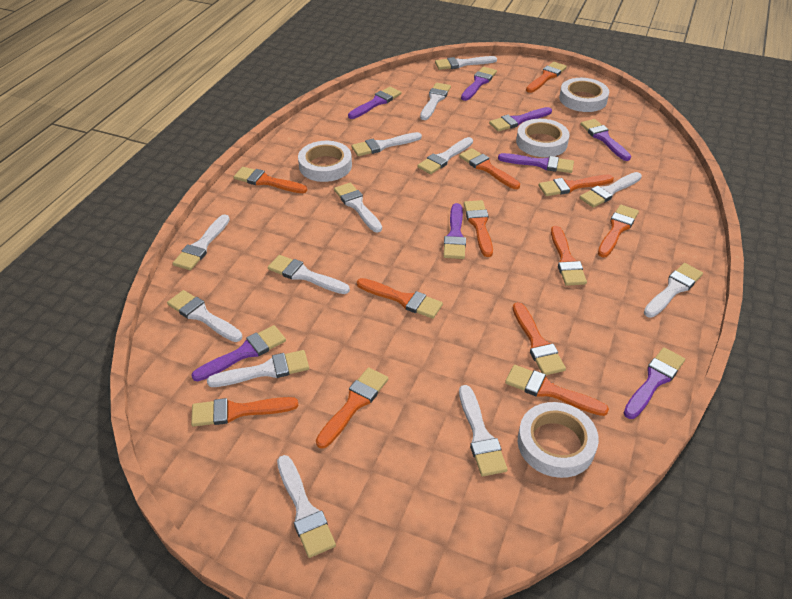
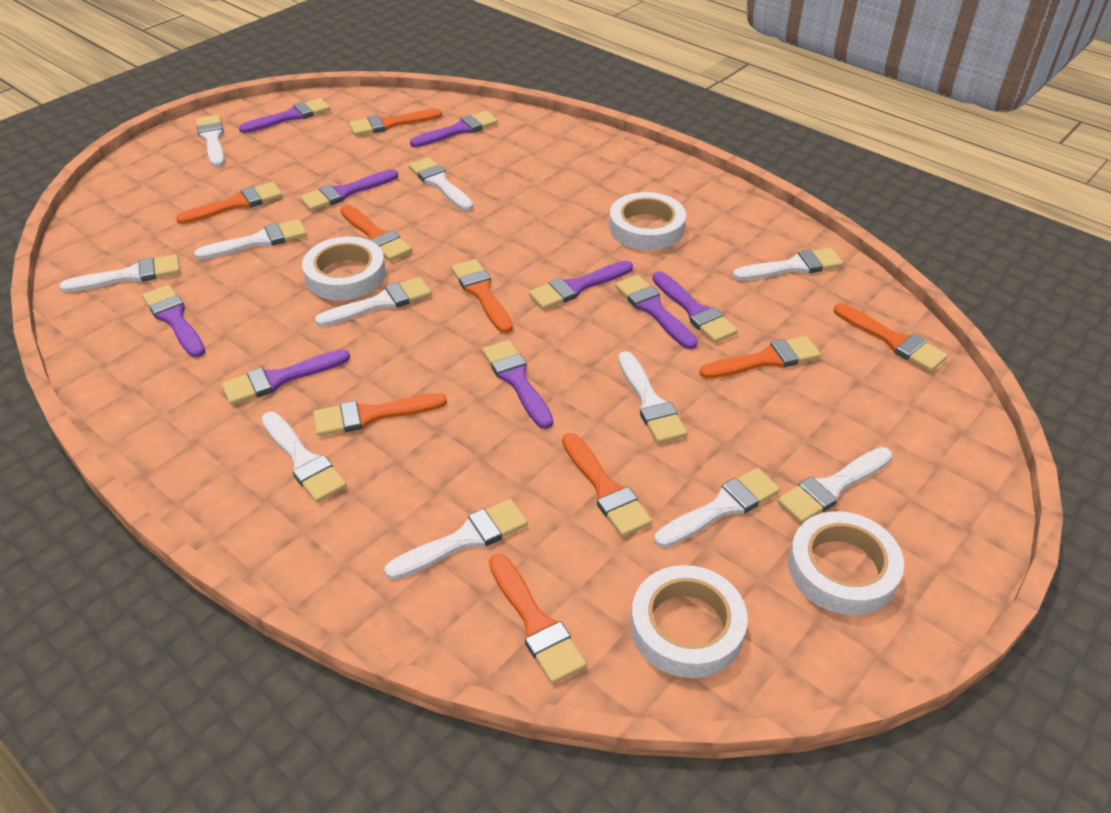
orange brush: [191,397,298,427] [234,167,307,193] [316,368,388,449] [357,278,443,319] [459,148,520,189] [464,200,493,257] [505,365,609,416] [513,302,566,375] [526,62,567,93] [539,175,614,196] [551,226,587,286] [598,205,639,257] = 12 -> [176,182,282,224] [313,393,447,436] [340,205,412,261] [349,109,442,136] [451,259,513,333] [489,553,586,684] [562,433,652,537] [699,336,821,379] [833,303,948,372] = 9
purple brush: [191,325,286,382] [348,87,402,119] [443,203,466,259] [461,67,497,101] [489,107,552,132] [498,153,574,173] [580,119,631,161] [624,347,685,419] = 8 -> [142,285,205,357] [222,349,350,405] [239,98,330,133] [300,169,398,211] [410,111,498,147] [482,340,553,429] [529,260,633,309] [615,275,698,349] [652,271,738,343] = 9
white brush: [167,290,242,342] [173,214,230,270] [207,350,309,387] [268,255,350,294] [277,455,336,558] [334,183,382,232] [351,132,422,156] [417,137,473,174] [420,83,451,120] [435,56,497,70] [459,385,508,476] [580,172,642,208] [644,263,703,318] = 13 -> [60,254,180,292] [194,219,307,260] [196,115,225,167] [262,412,347,503] [315,277,431,327] [384,499,528,580] [408,157,473,211] [618,351,688,443] [654,468,780,548] [733,248,843,280] [777,447,893,524] = 11

